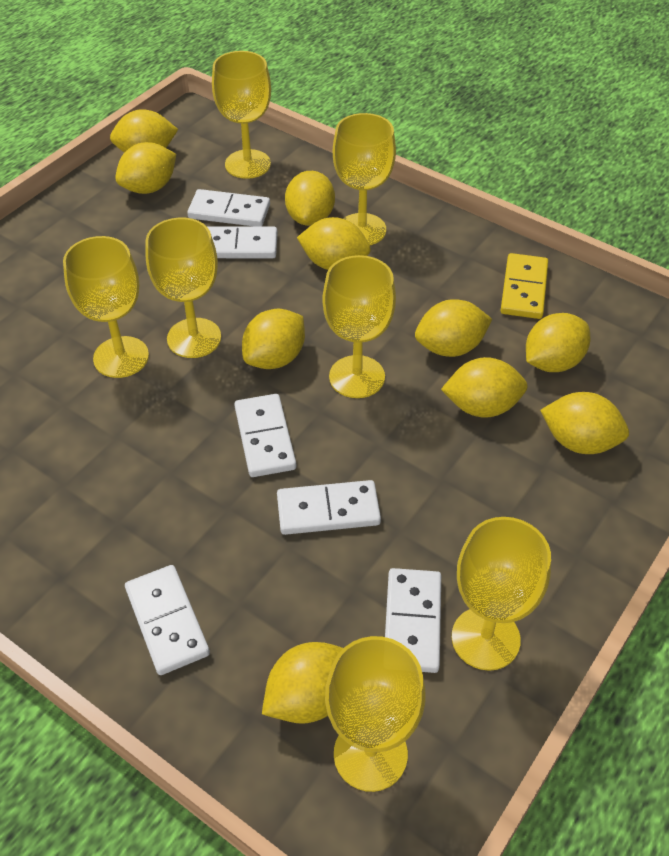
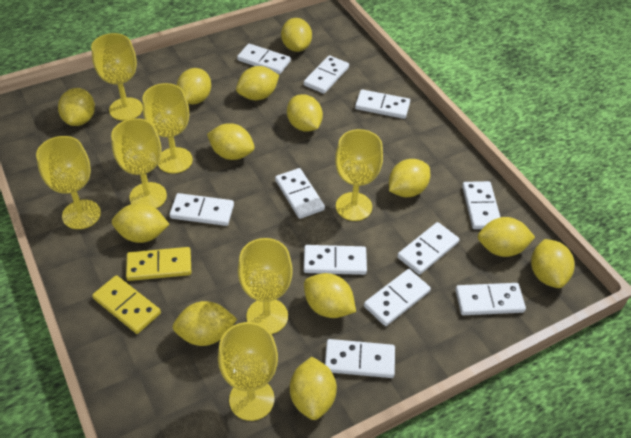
white domino: [125,565,210,675] [187,189,270,227] [208,227,277,258] [234,394,296,477] [277,480,381,535] [385,568,441,673] = 6 -> [169,193,234,226] [237,44,291,74] [275,168,325,219] [304,55,349,94] [304,245,367,275] [325,339,395,378] [355,89,410,119] [364,269,431,326] [397,222,459,275] [455,283,526,315] [462,181,500,229] = 11
yellow domino: [501,253,549,319] = 1 -> [92,275,161,334] [126,247,191,281] = 2
yellow lemon: [110,109,178,153] [115,142,176,194] [242,308,305,369] [262,642,343,724] [285,171,335,226] [297,217,371,270] [415,299,492,357] [441,357,528,418] [526,313,590,372] [540,392,629,454] = 10 -> [58,88,95,126] [112,203,170,243] [172,301,237,346] [177,68,211,105] [207,123,255,160] [236,66,279,100] [281,18,312,52] [287,94,323,132] [290,357,337,420] [304,273,356,318] [389,159,430,197] [478,217,535,257] [531,239,575,288] = 13

